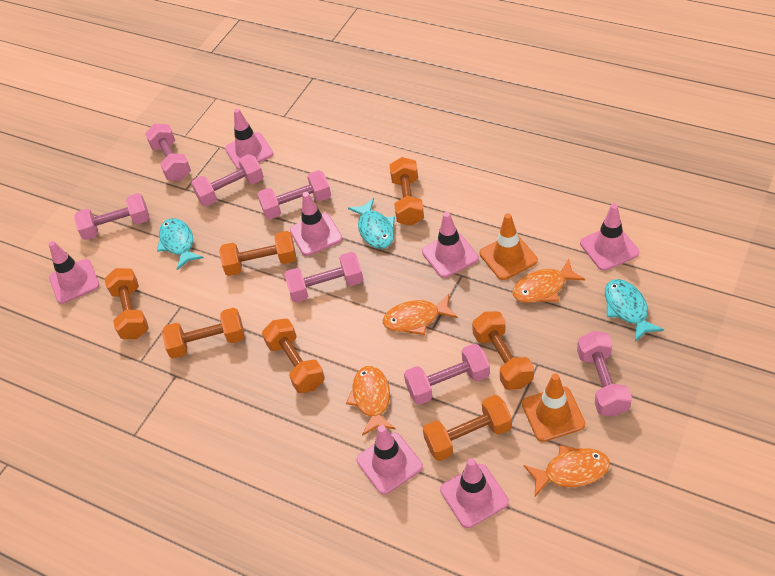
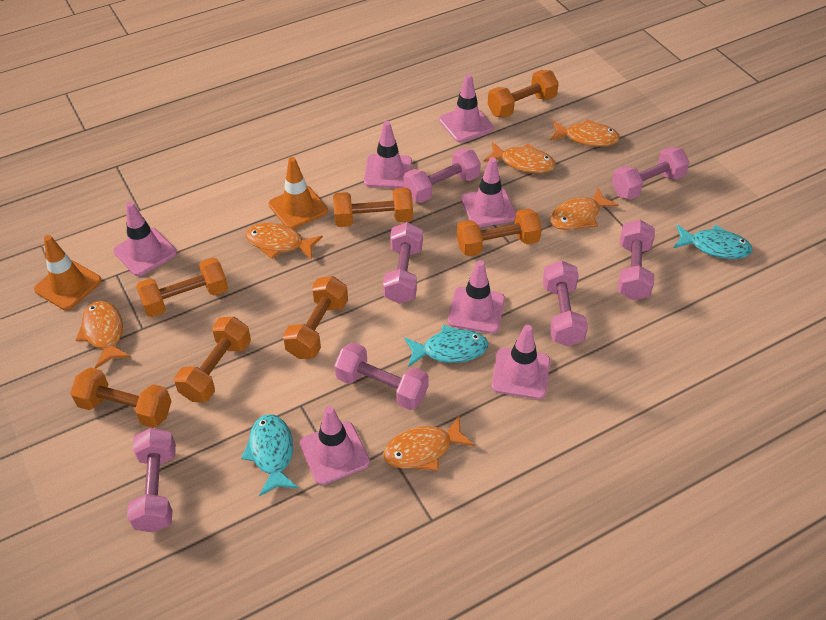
orange fish: [346,366,395,436] [383,294,458,335] [512,259,585,303] [524,445,610,497] = 4 -> [76,301,131,369] [245,223,323,260] [383,416,475,471] [483,142,556,173] [550,119,620,147] [550,187,619,230] = 6

